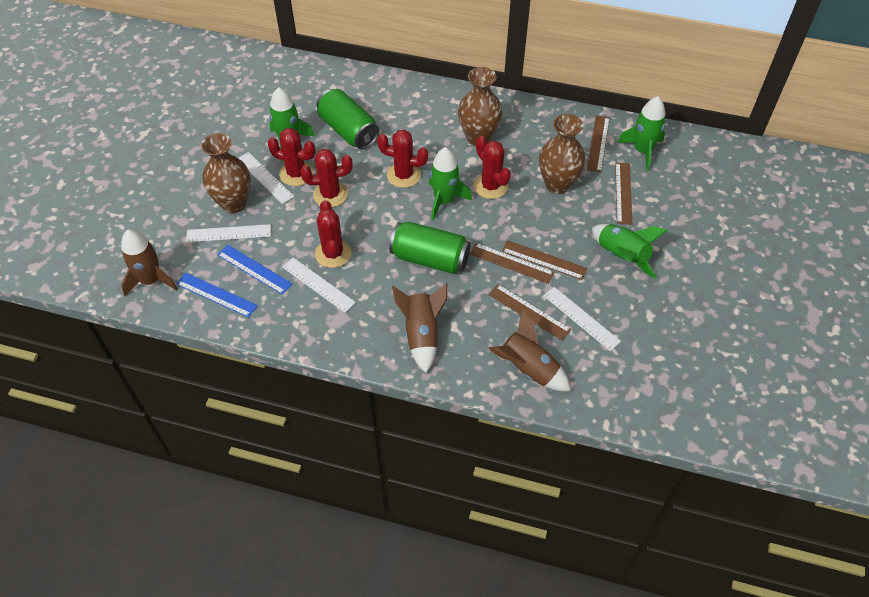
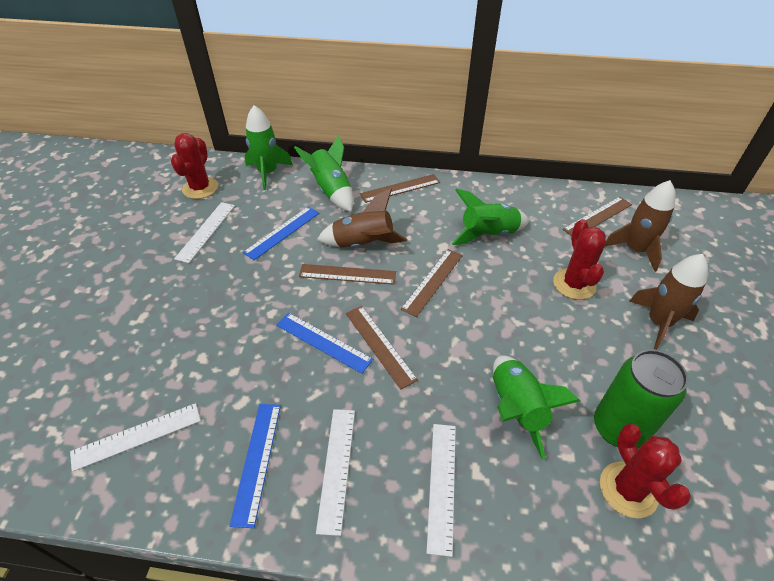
blue ruler: [176,273,258,318] [217,245,293,295] = 2 -> [230,404,281,528] [243,207,319,260] [276,313,373,374] = 3
brown vase: [201,133,251,213] [458,67,502,146] [539,114,586,194] = 3 -> none = 0
green can: [317,89,379,149] [389,222,471,274] = 2 -> [594,350,688,449] = 1
red cactus: [267,128,316,186] [300,149,353,207] [315,200,351,268] [377,130,428,188] [474,136,511,199] = 5 -> [171,133,218,199] [553,219,606,300] [600,424,691,518] = 3

